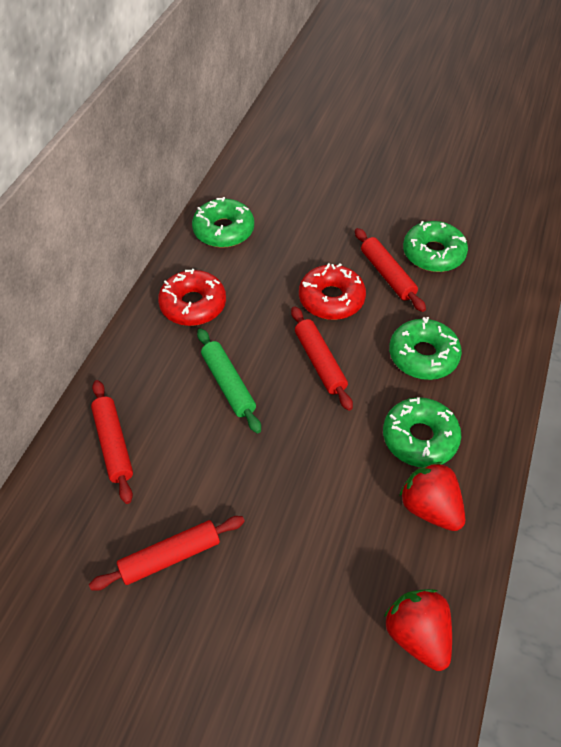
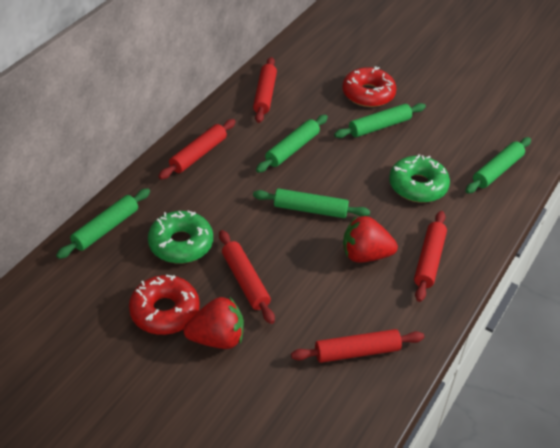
green donut: [192,197,254,248] [383,397,461,467] [389,317,462,380] [403,221,468,272] = 4 -> [148,210,213,263] [389,154,450,203] = 2
green rolling pin: [197,328,261,433] = 1 -> [56,188,150,259] [253,188,370,218] [256,115,328,173] [334,103,426,138] [466,137,531,194] = 5
red rolling pin: [89,516,245,591] [91,380,133,504] [291,306,353,411] [355,228,426,312] = 4 -> [158,119,236,179] [219,230,275,324] [253,57,277,123] [291,329,424,363] [414,211,447,302] = 5

